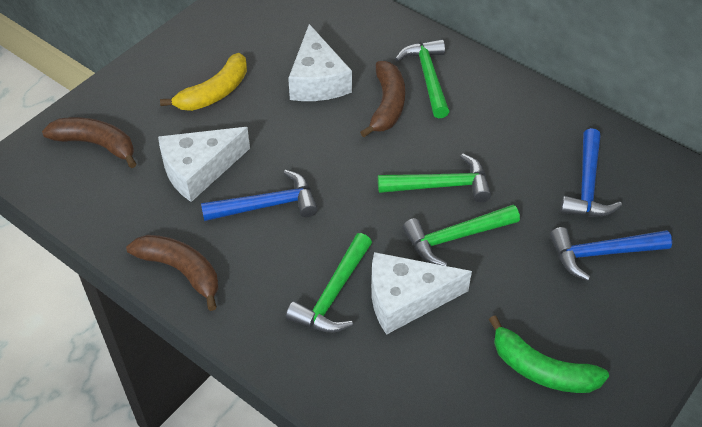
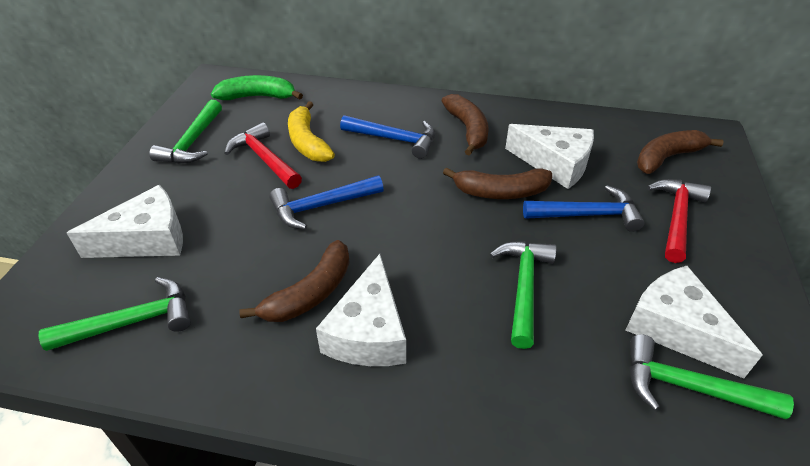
brown banana: [42,117,136,168] [126,235,218,311] [360,61,405,137] = 3 -> [239,240,350,322] [442,94,489,156] [443,167,552,199] [637,130,724,174] = 4
red hammer: none = 0 -> [224,122,302,189] [647,179,711,263] = 2
white cheese: [158,127,250,202] [288,24,352,101] [371,252,472,335] = 3 -> [67,185,183,258] [316,254,406,366] [505,124,594,189] [626,266,762,379] = 4

